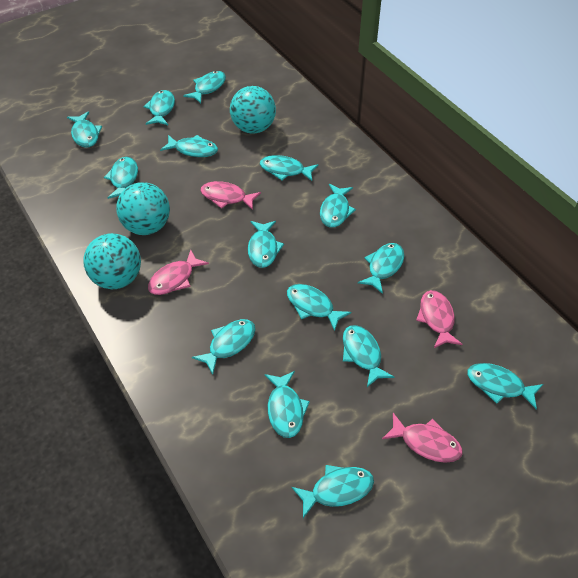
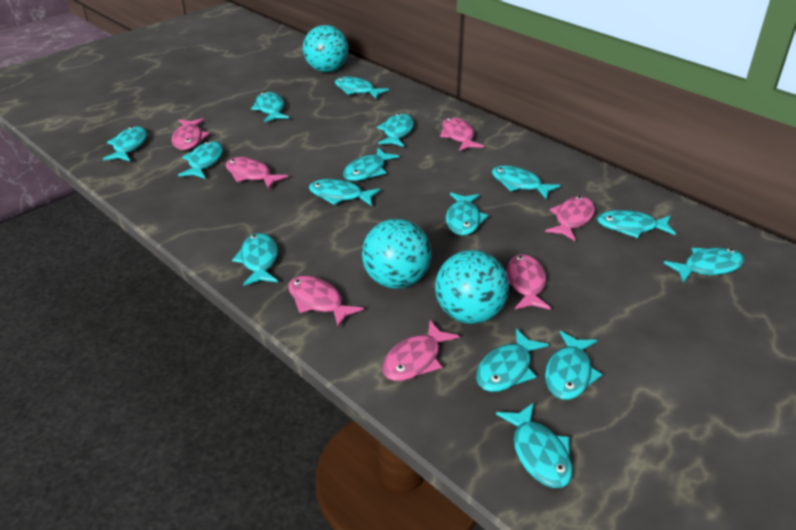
pink fish: [148,250,209,295] [200,181,261,210] [382,413,463,463] [416,290,463,348] = 4 -> [172,118,210,150] [226,157,288,189] [288,275,364,327] [382,321,459,381] [440,117,484,151] [506,254,551,310] [545,196,595,241] = 7

